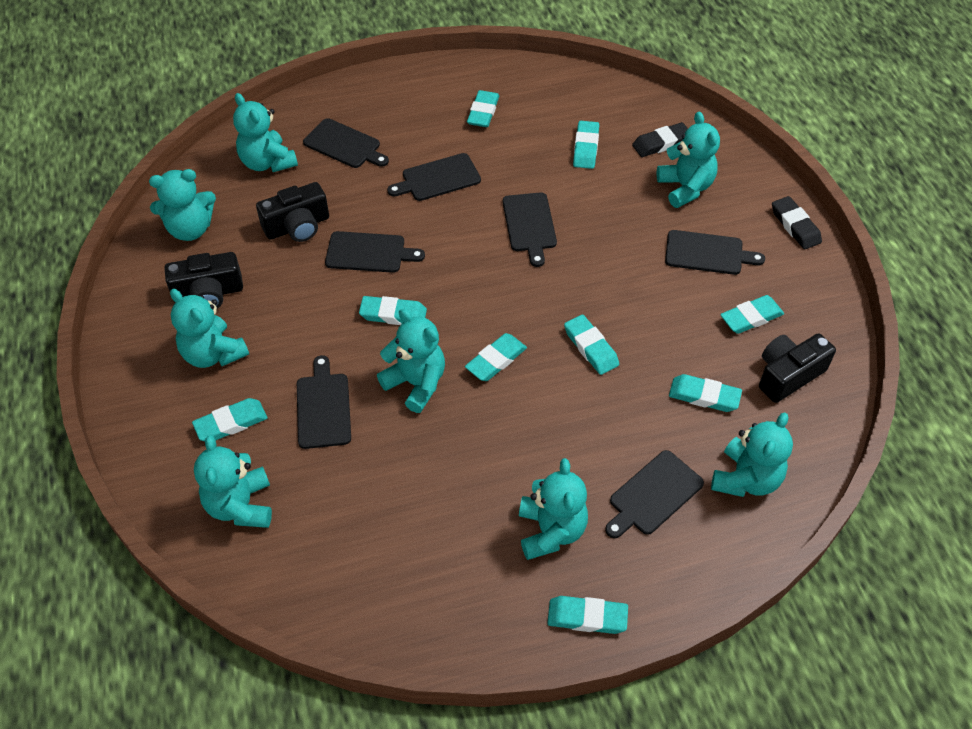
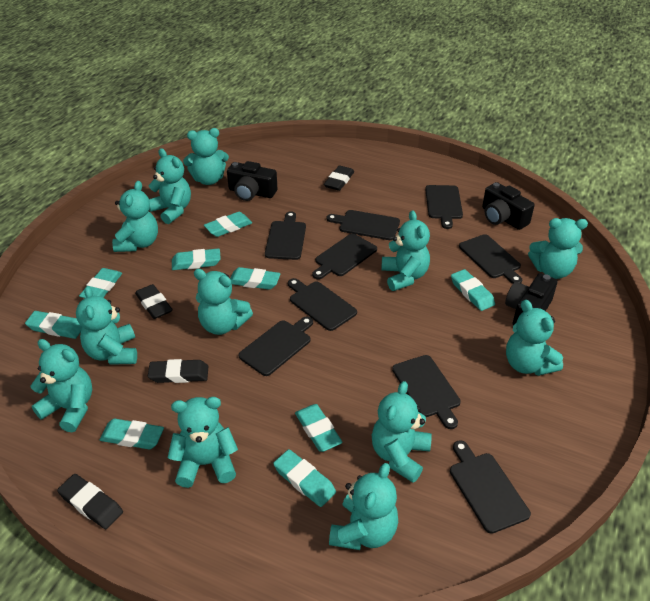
black cutting board: [297,355,351,449] [303,118,389,168] [325,231,425,273] [387,153,481,201] [503,192,557,267] [605,450,704,538] [665,230,765,275] = 7 -> [238,316,313,376] [265,211,306,260] [288,278,357,331] [312,234,377,279] [326,210,400,240] [392,355,461,429] [425,185,463,229] [450,440,531,534] [459,234,522,284] = 9
black eraser: [632,122,688,157] [772,196,822,249] = 2 -> [57,474,123,529] [135,284,172,319] [148,359,208,383] [324,166,354,191] = 4
turquoise teddy bear: [149,169,216,241] [170,289,249,368] [194,435,272,528] [233,93,298,172] [377,309,445,413] [519,458,588,560] [657,112,720,208] [711,412,793,497] = 8 -> [30,339,92,432] [76,286,137,365] [112,181,158,252] [148,148,191,224] [167,397,238,488] [183,128,229,185] [194,269,253,335] [329,463,398,550] [372,381,432,483] [382,210,430,291] [506,300,563,376] [528,218,588,279] = 12

